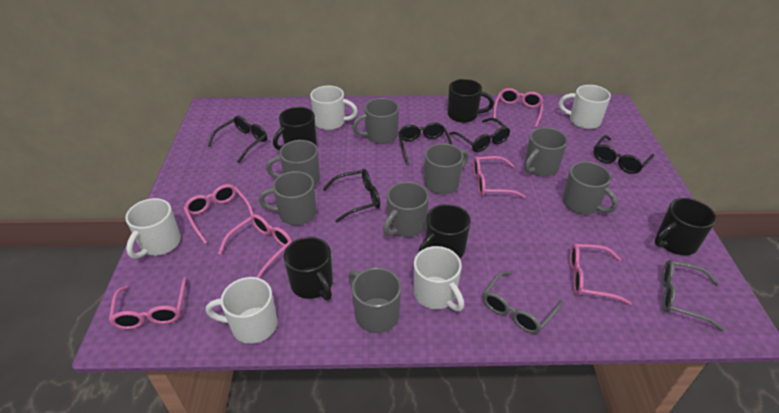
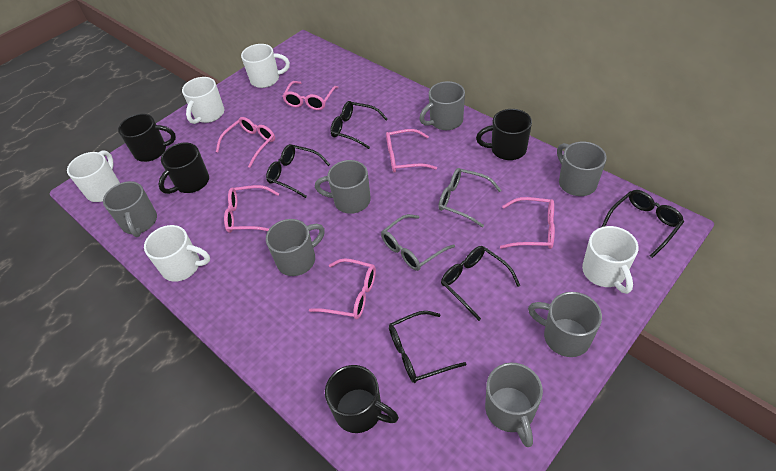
black mug: [273,107,317,150] [284,237,333,300] [418,204,471,258] [448,79,494,123] [655,198,716,255] = 5 -> [118,114,176,162] [158,143,209,194] [325,365,399,433] [476,109,532,160] = 4
grey mug: [259,171,317,225] [266,140,320,186] [348,267,401,333] [352,98,399,144] [383,182,429,237] [424,143,469,194] [524,127,568,176] [563,161,618,214] = 8 -> [103,181,157,237] [266,219,325,276] [315,160,371,214] [419,81,465,130] [485,363,543,447] [528,292,602,357] [557,142,607,196] = 7

